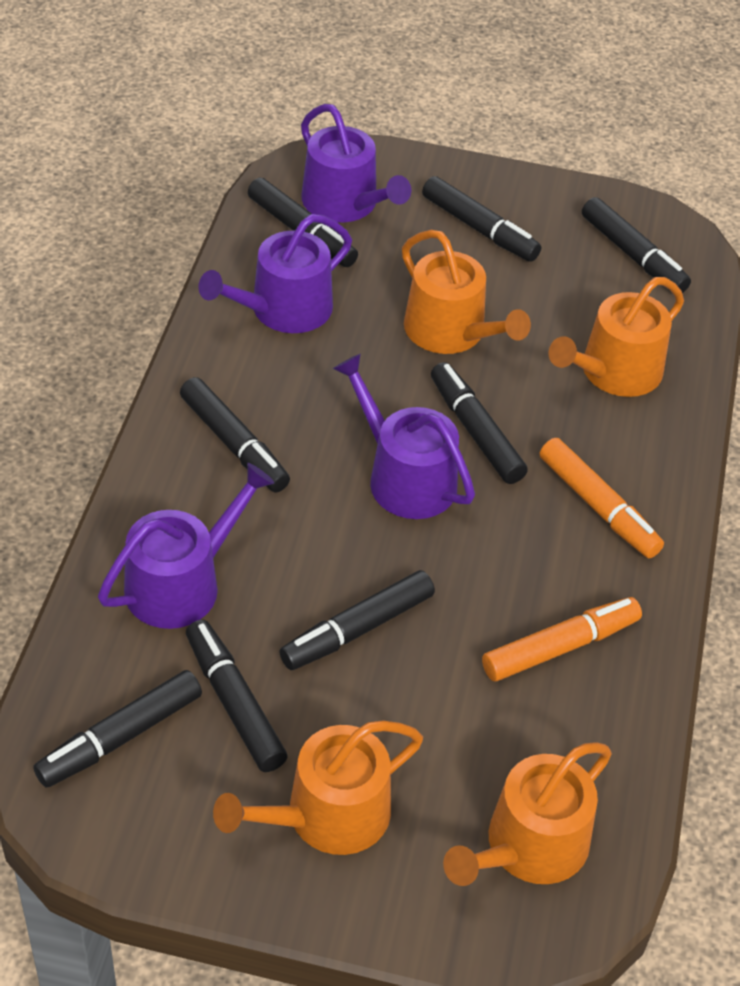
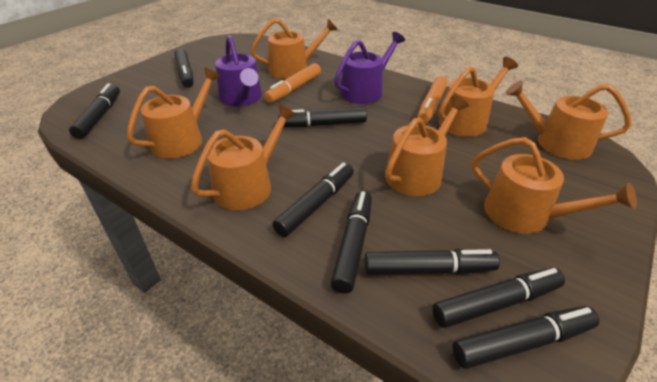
orange watering can: [213,720,423,855] [402,230,531,354] [443,742,612,886] [549,277,684,397] = 4 -> [127,67,221,158] [191,104,296,210] [251,18,338,79] [385,96,469,196] [439,57,518,137] [472,137,637,234] [505,81,631,160] = 7
purple watering can: [98,463,275,629] [198,214,352,333] [301,104,411,222] [333,354,475,519] = 4 -> [215,35,262,106] [334,32,405,104] = 2

